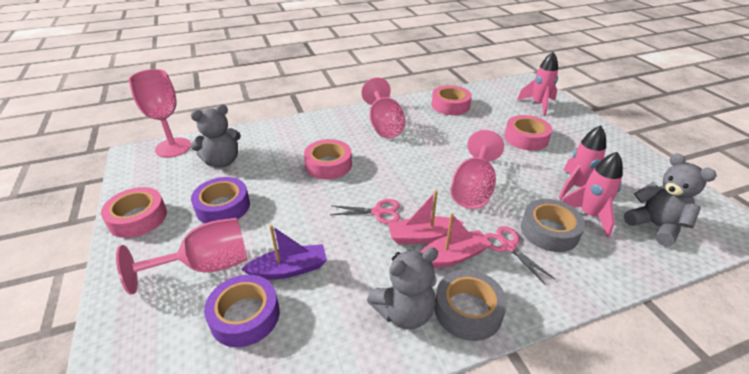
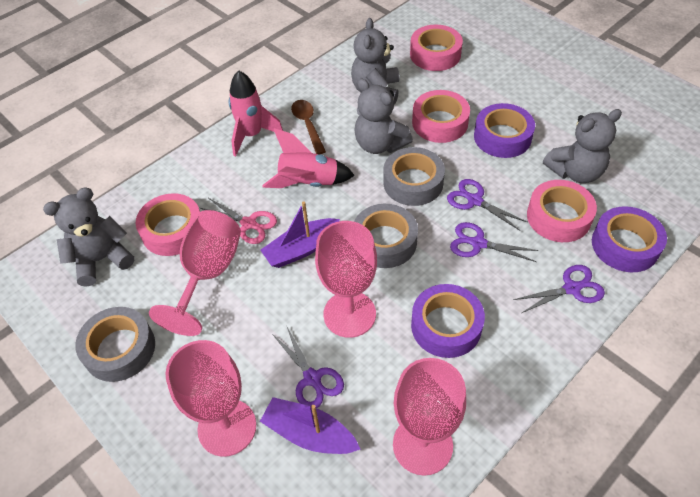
brown spoon: none = 0 -> [291,100,326,155] = 1
grey tape: [435,270,507,341] [521,199,585,252] = 2 -> [75,307,155,382] [354,204,418,268] [383,147,445,206] = 3
grey teddy bear: [190,104,241,168] [367,247,438,329] [624,153,717,246] = 3 -> [43,187,134,287] [351,18,399,104] [354,79,413,154] [543,109,622,183] = 4
pink boat: [388,190,464,244] [420,213,491,268] = 2 -> none = 0
pink rocket: [517,52,558,116] [559,126,606,199] [561,152,623,238] = 3 -> [229,70,283,157] [262,128,355,188] = 2
pink scissors: [330,199,400,224] [484,226,555,284] = 2 -> [200,198,277,244] = 1
purple boat: [241,225,327,280] = 1 -> [260,201,340,268] [260,397,361,454] = 2
purple scissors: none = 0 -> [272,327,344,408] [447,179,527,231] [450,222,539,262] [513,265,605,313] = 4
purple tape: [191,177,250,223] [204,275,280,347] = 2 -> [411,284,485,358] [474,103,535,158] [592,206,667,272] = 3

